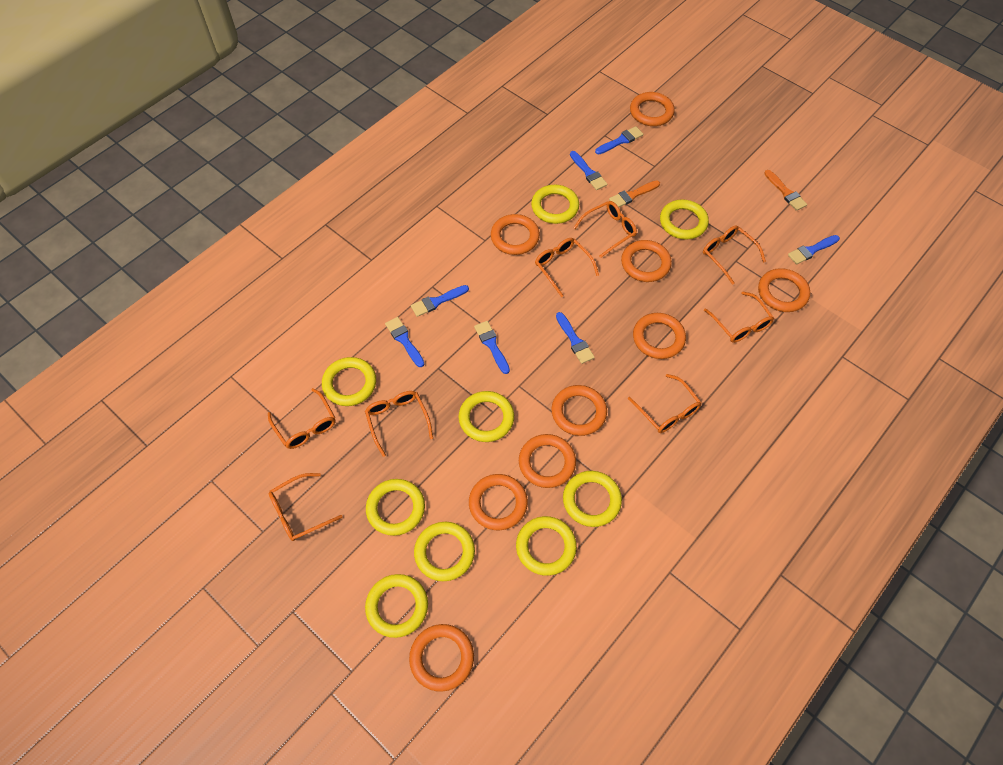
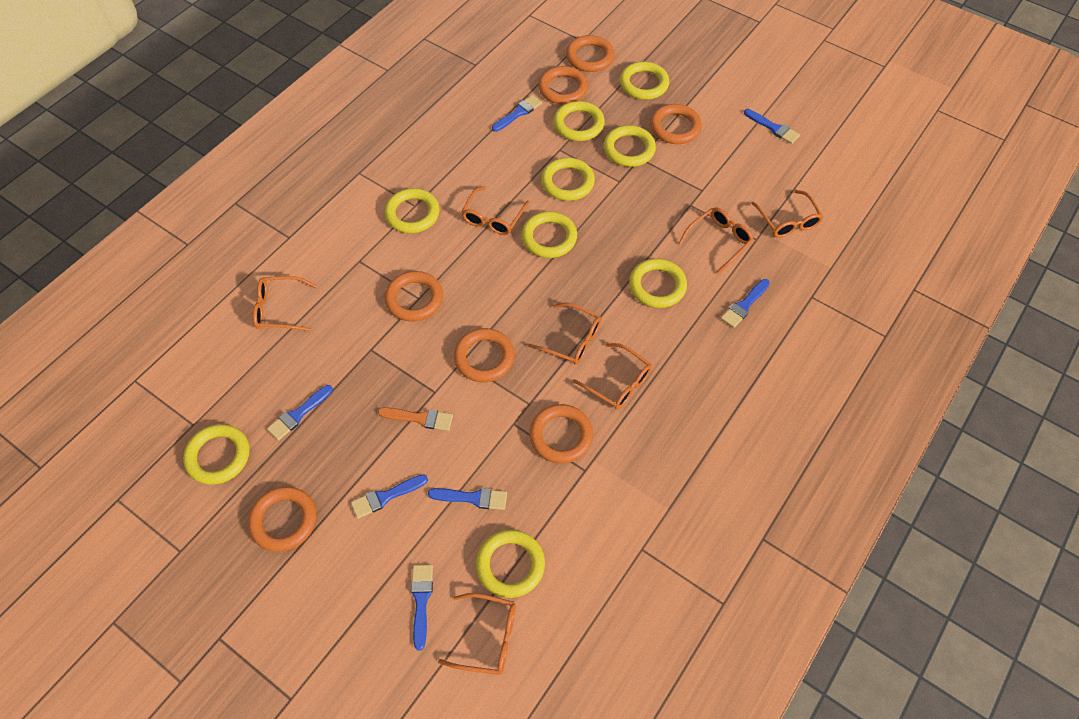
orange brush: [609,180,660,207] [764,170,807,211] = 2 -> [378,407,453,431] = 1
orange glasses: [268,388,336,449] [269,473,343,541] [365,391,433,457] [535,238,599,297] [573,201,637,258] [628,374,702,433] [703,225,766,285] [704,292,774,343] = 8 -> [253,276,317,331] [438,593,516,675] [461,186,529,235] [528,303,601,365] [573,343,652,409] [679,207,754,274] [751,190,823,238] = 7
orange ring: [409,624,474,692] [469,474,528,530] [491,214,540,255] [519,434,576,488] [551,385,607,436] [621,240,672,282] [630,92,675,126] [633,313,686,359] [758,268,810,312] = 9 -> [248,487,316,552] [385,271,443,321] [454,328,515,382] [529,404,593,464] [538,66,588,105] [566,35,615,72] [650,104,702,144] = 7

